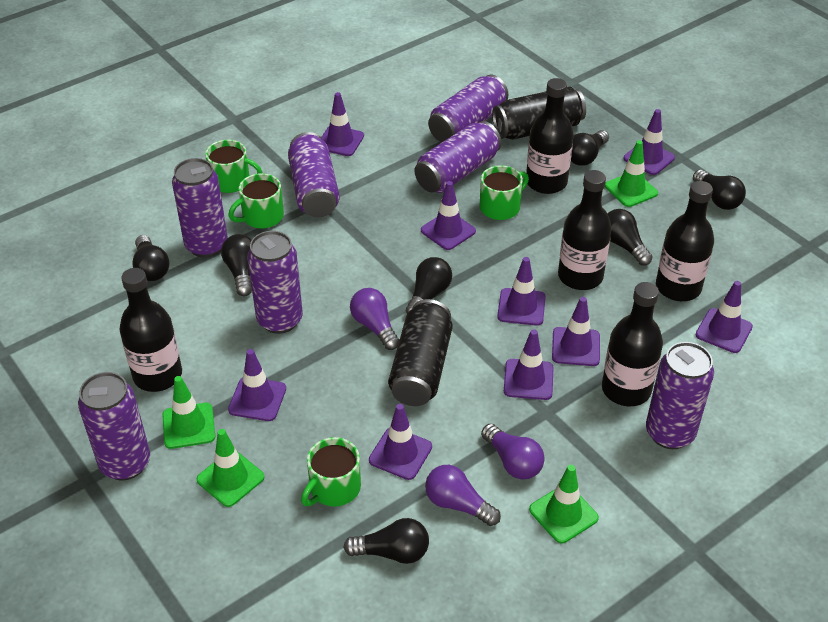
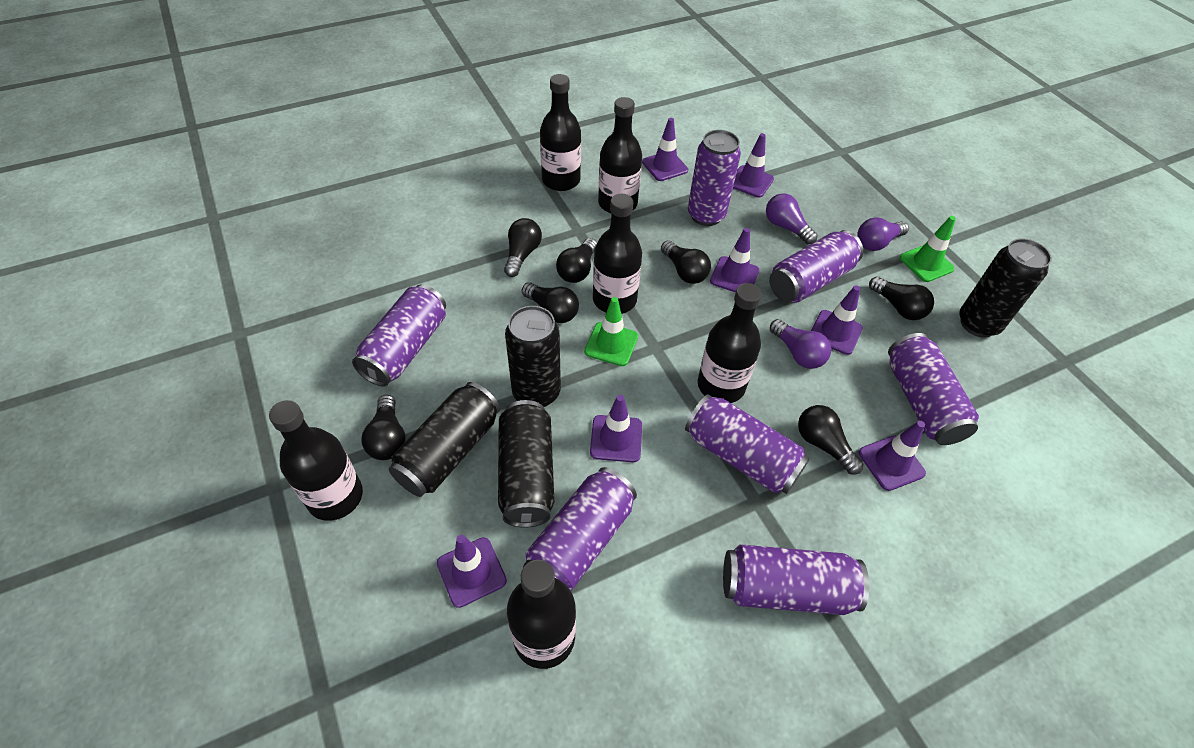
black bottle: [119,268,182,392] [526,78,574,194] [558,170,612,290] [602,282,663,406] [656,181,714,301] = 5 -> [269,400,363,521] [507,560,576,669] [540,74,581,191] [593,194,642,314] [598,97,642,213] [698,283,762,403] = 6
black can: [388,299,452,406] [492,86,586,140] = 2 -> [389,382,500,497] [498,400,555,528] [505,306,561,407] [959,238,1052,338] = 4
green mug: [205,140,262,193] [228,173,284,229] [301,437,361,507] [479,165,529,220] = 4 -> none = 0
green traffic cone: [162,376,215,449] [196,429,264,507] [529,465,599,543] [605,140,658,207] = 4 -> [584,297,638,366] [900,216,956,282] = 2
purple traffic cone: [228,349,286,421] [321,92,364,156] [369,404,432,480] [421,181,476,250] [497,257,546,326] [504,329,554,400] [552,297,600,366] [623,109,675,175] [695,281,753,353] = 9 -> [437,535,507,608] [590,395,642,462] [642,118,688,181] [710,228,760,292] [733,133,774,198] [811,286,863,355] [859,421,926,491] = 7

